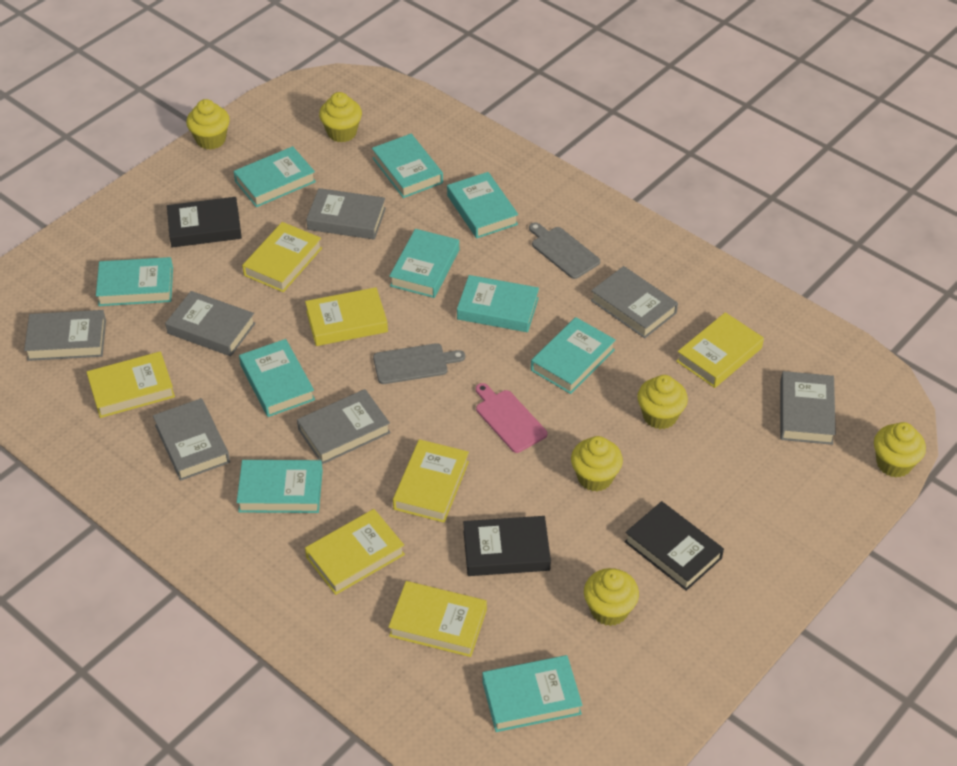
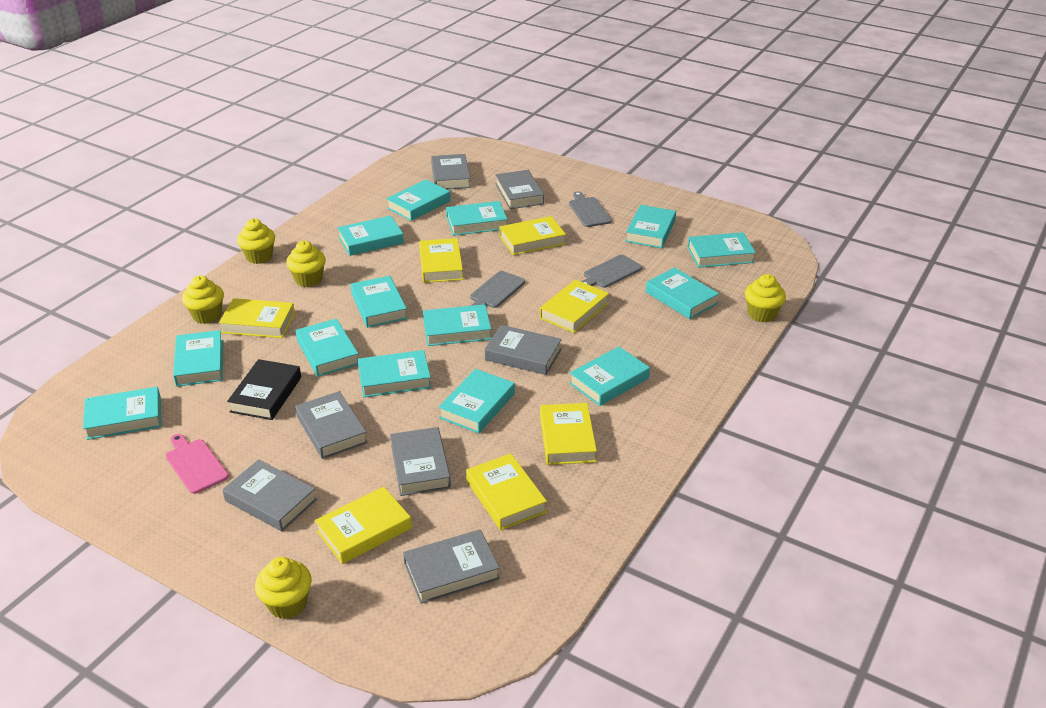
black book: [167,197,242,247] [463,516,551,576] [624,501,724,591] = 3 -> [227,359,301,420] = 1
grey cutting board: [373,343,465,384] [529,222,600,279] = 2 -> [470,271,525,308] [569,191,612,227] [581,255,642,288] = 3
turquoise book: [96,257,173,306] [233,146,316,207] [237,460,323,513] [239,339,315,417] [372,134,443,198] [389,229,459,298] [447,172,518,238] [457,275,539,332] [482,655,583,732] [531,317,616,394] = 10 -> [83,387,161,440] [173,330,223,387] [295,319,358,377] [337,216,404,256] [351,276,408,328] [358,350,431,397] [386,180,451,221] [423,304,492,346] [439,369,515,434] [446,201,507,236] [569,346,650,406] [625,205,676,248] [646,267,719,319] [688,232,756,268] = 14
yellow cupcake: [186,99,230,150] [319,92,362,142] [571,436,623,492] [584,568,639,626] [637,375,688,429] [874,422,926,477] = 6 -> [182,275,224,324] [237,219,275,264] [255,557,312,619] [286,241,326,287] [745,274,786,322] = 5

